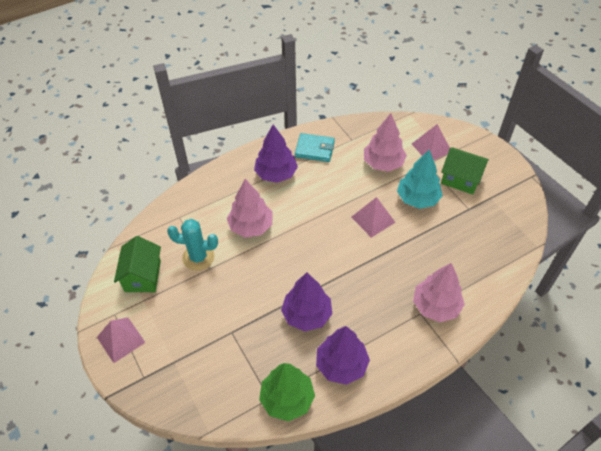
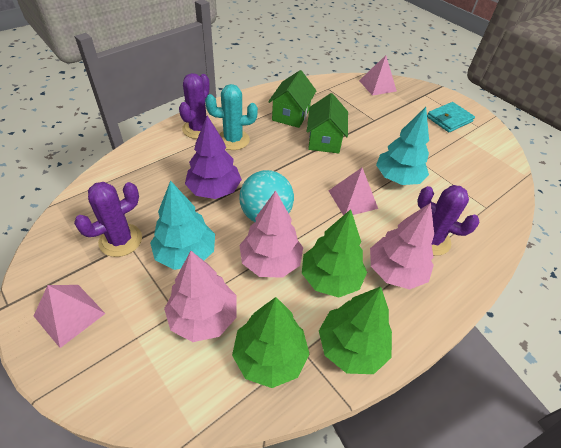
green tree: [259,363,315,421] = 1 -> [232,297,309,388] [302,209,367,298] [319,287,392,374] = 3
purple cactus: none = 0 -> [74,182,142,257] [179,73,215,139] [417,185,479,256] = 3
purple tree: [254,125,298,183] [281,272,332,331] [316,326,370,385] = 3 -> [185,116,242,199] = 1
turquoise ball: none = 0 -> [239,170,294,222] = 1
turquoise tree: [397,150,443,209] = 1 -> [150,180,215,270] [376,107,429,185] = 2

